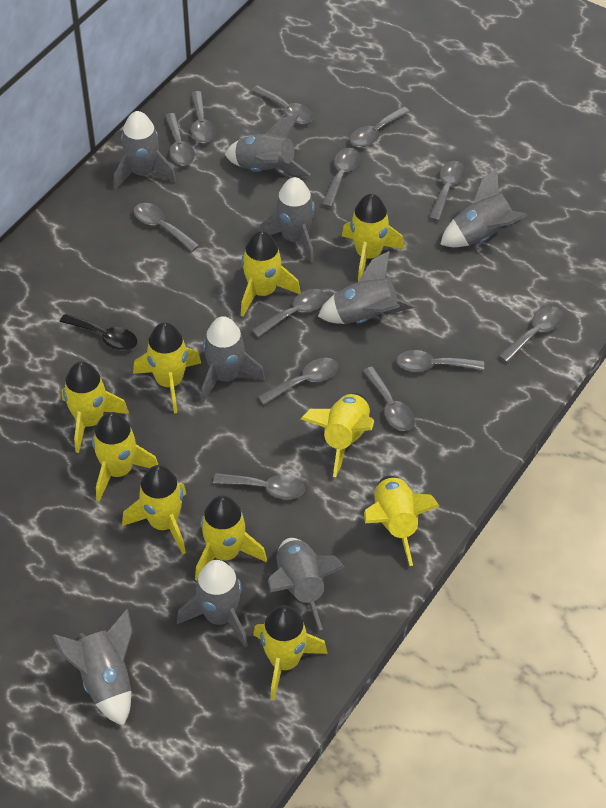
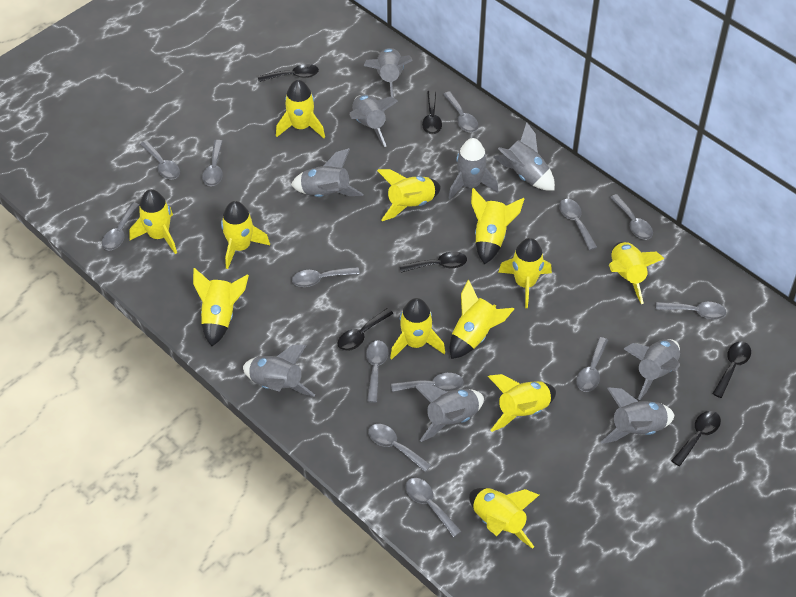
black spoon: [60,313,137,351] = 1 -> [258,64,319,82] [337,308,393,351] [400,251,467,273] [422,90,442,134] [671,411,721,466] [712,341,751,398] = 6
yellow rocket: [62,361,129,453] [92,412,158,502] [122,465,186,554] [133,322,201,413] [195,495,267,581] [241,231,301,316] [253,605,328,700] [301,393,374,477] [342,194,405,281] [364,476,439,566] = 10 -> [129,189,177,254] [193,268,249,346] [221,201,270,269] [276,80,325,138] [377,169,441,221] [390,298,445,360] [450,280,514,359] [469,488,539,549] [471,188,525,264] [488,374,556,432] [499,238,552,308] [609,242,664,304] = 12

